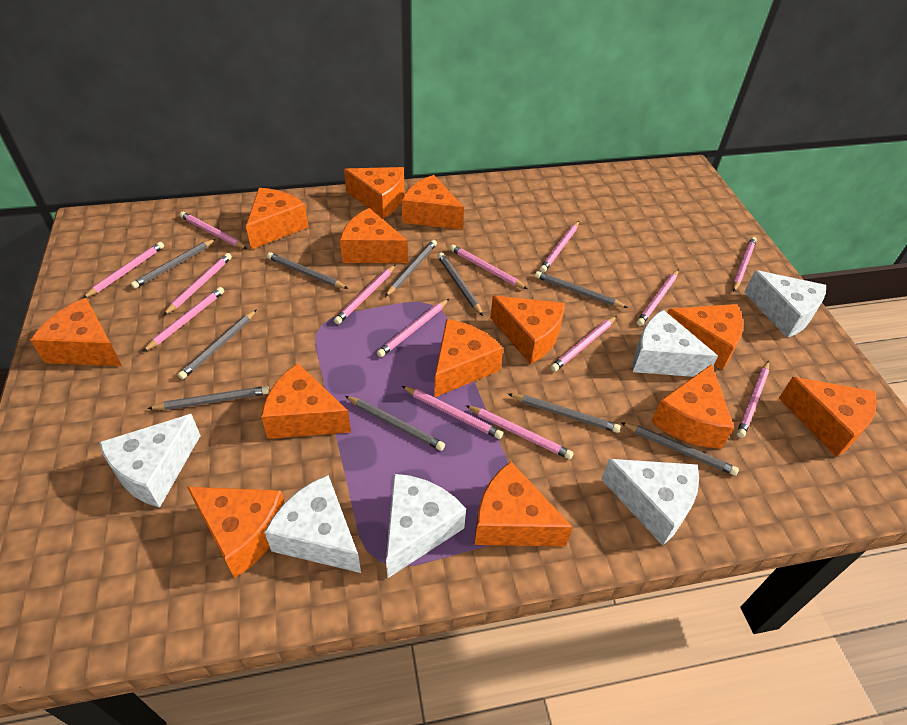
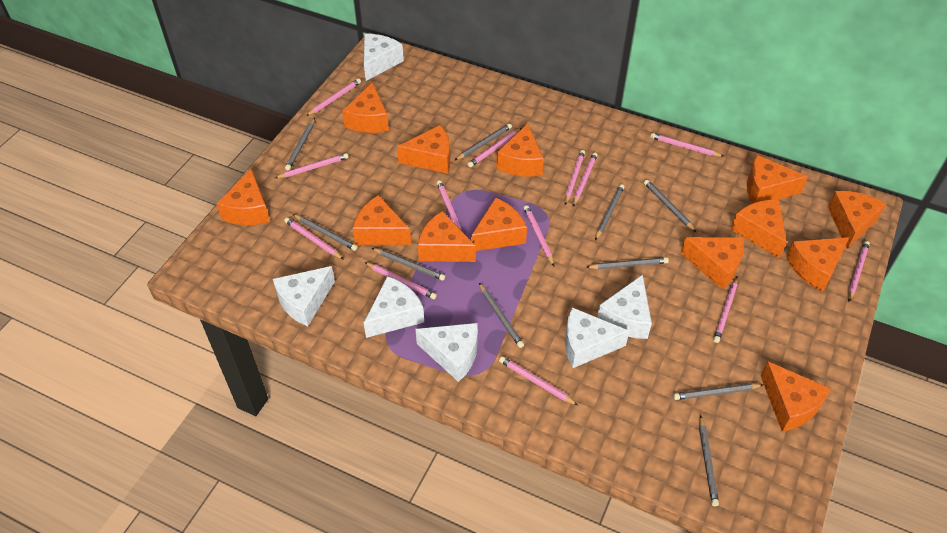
pink pencil: [82,242,164,299] [142,287,224,352] [163,253,232,316] [180,212,247,249] [334,265,396,324] [377,299,449,357] [402,386,503,439] [450,244,528,289] [465,405,574,459] [540,221,579,273] [550,316,617,372] [637,269,679,326] [733,237,757,292] [737,361,769,438] = 14 -> [275,153,349,178] [284,217,344,260] [306,79,361,116] [365,262,437,299] [437,180,462,231] [468,128,522,167] [499,356,578,405] [524,205,554,266] [564,150,585,205] [573,152,598,207] [650,133,724,157] [713,277,738,343] [848,241,870,302] = 13

